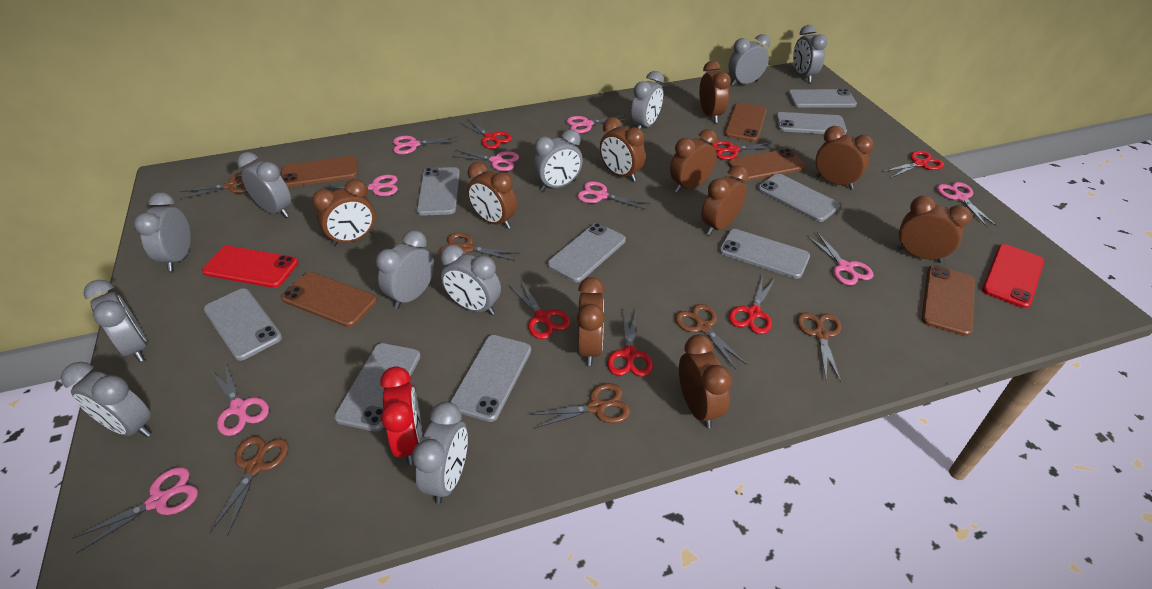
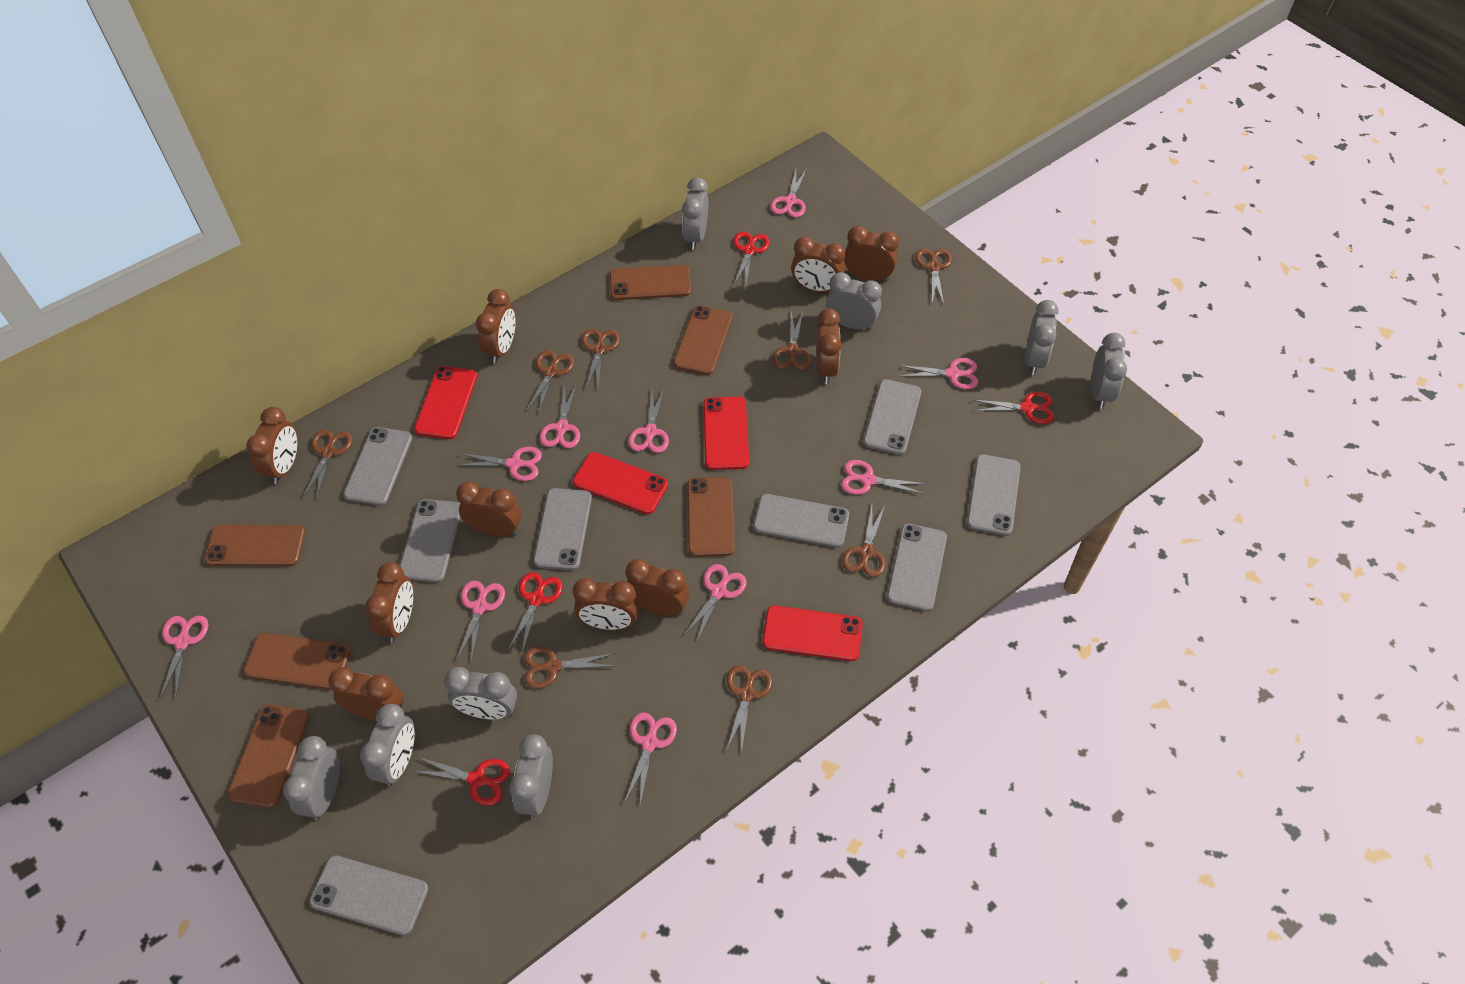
brown phone: [281,156,358,187] [281,272,377,327] [724,103,767,142] [728,149,806,181] [921,266,975,336] = 5 -> [205,525,305,566] [227,704,310,808] [243,633,351,690] [610,265,691,300] [673,306,733,375] [687,477,735,557] = 6
brown scissors: [179,172,248,199] [209,436,288,536] [440,233,519,261] [530,383,630,428] [675,304,747,370] [797,312,841,382] = 6 -> [303,429,352,500] [524,646,616,688] [526,350,574,412] [582,329,620,390] [727,665,773,754] [773,311,811,370] [842,505,885,577] [915,249,952,304] = 8
grey clock: [61,362,151,437] [83,280,147,362] [134,192,191,271] [237,152,291,218] [376,230,434,309] [412,401,468,504] [440,245,501,315] [533,129,583,191] [631,71,664,129] [728,34,770,86] [793,25,827,83] = 11 -> [283,736,340,820] [360,704,415,787] [444,667,517,719] [509,734,553,818] [682,177,708,250] [826,272,882,331] [1025,300,1058,375] [1091,333,1127,409] = 8
grey phone: [203,288,282,361] [334,343,421,432] [417,167,460,216] [450,335,531,422] [547,223,626,282] [719,229,810,279] [758,173,840,222] [776,112,847,135] [788,89,857,108] = 9 -> [309,855,428,935] [343,427,412,506] [400,499,460,583] [533,488,592,570] [753,494,849,548] [863,379,921,455] [887,523,947,611] [967,454,1021,536] = 8
pink scissors: [71,467,198,553] [211,363,269,436] [326,175,398,196] [393,136,458,154] [452,150,519,171] [566,115,629,133] [577,181,649,210] [807,232,873,285] [937,182,997,227] = 9 -> [160,616,208,699] [457,581,505,662] [460,447,542,481] [540,383,580,448] [625,712,677,804] [628,389,669,453] [684,564,747,642] [770,169,807,218] [841,460,927,495] [899,358,978,389] = 10
red clock: [380,366,422,465] = 1 -> none = 0
red phone: [202,246,298,288] [982,244,1044,308] = 2 -> [414,366,477,439] [573,452,668,514] [703,396,749,470] [762,605,863,661] = 4
red scissors: [460,119,512,149] [509,280,571,339] [607,311,653,377] [711,141,777,160] [729,275,776,334] [883,151,944,178] = 6 -> [412,757,510,806] [508,572,563,653] [734,232,770,285] [973,391,1054,424] = 4

